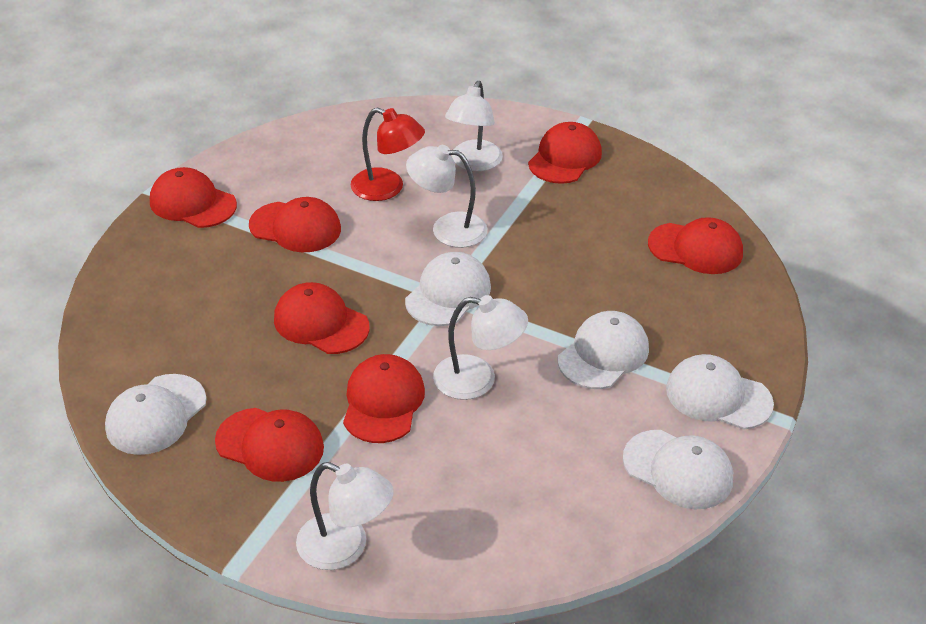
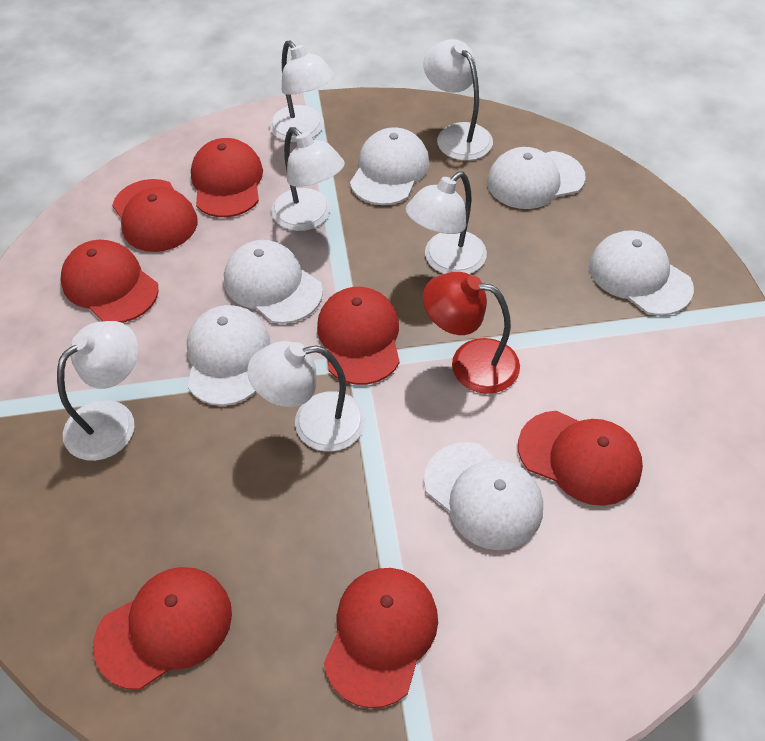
white cap: [105,374,207,455] [405,252,491,326] [558,311,649,389] [623,430,733,509] [666,354,774,430] = 5 -> [187,305,271,406] [224,240,323,324] [350,127,430,205] [424,442,543,550] [487,147,586,209] [589,230,694,316] = 6
white lamp: [296,462,394,570] [406,145,487,248] [433,295,528,400] [445,81,503,171] = 4 -> [57,321,138,461] [247,341,365,451] [269,40,335,142] [271,127,345,231] [406,171,487,274] [423,39,493,161] = 6

